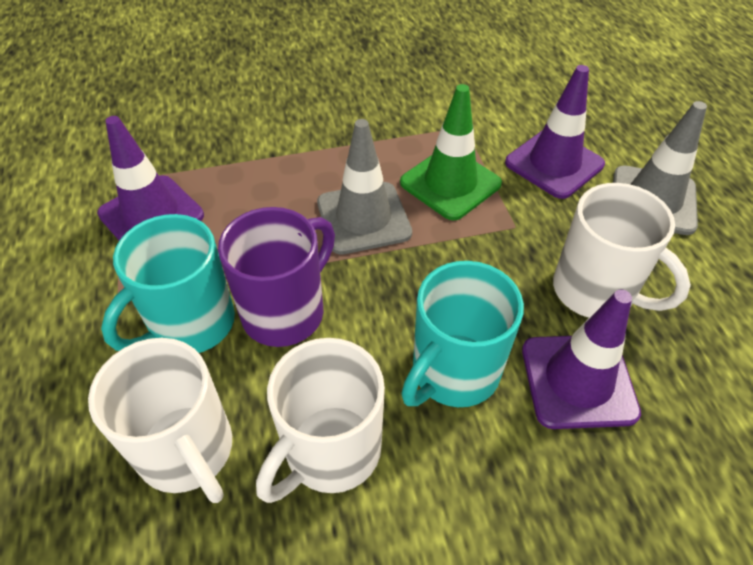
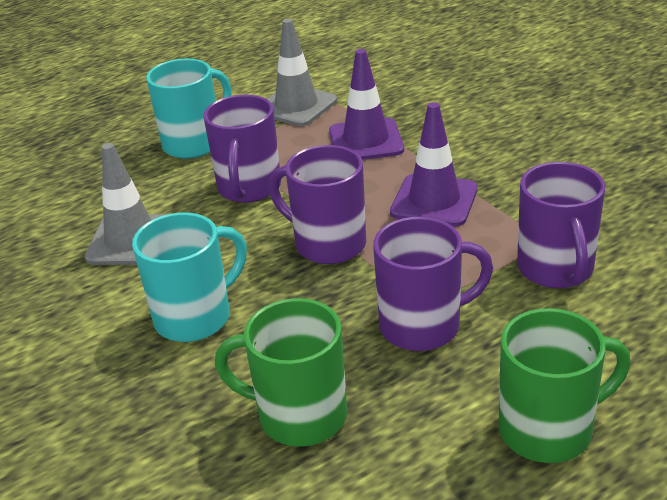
green mug: none = 0 -> [215,298,347,447] [499,308,631,463] = 2
green traffic cone: [400,84,502,221] = 1 -> none = 0
purple mug: [218,207,335,347] = 1 -> [203,95,281,203] [269,145,366,264] [373,217,493,351] [517,162,605,288] = 4
purple traffic cone: [97,116,204,240] [505,65,605,199] [522,289,641,429] = 3 -> [329,49,404,160] [390,102,478,226] = 2
white mug: [88,338,232,503] [256,338,385,503] [553,183,691,318] = 3 -> none = 0

